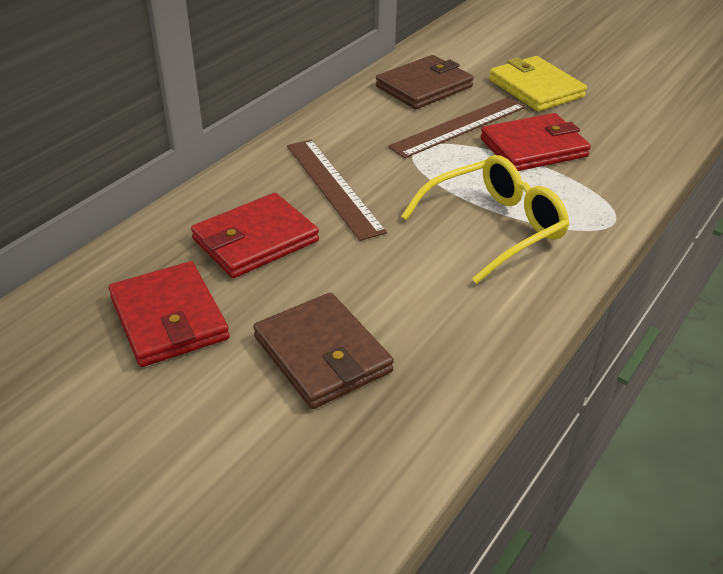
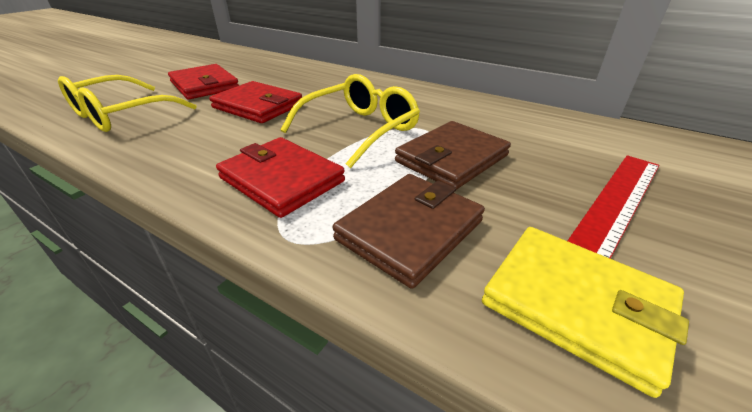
brown ruler: [287,140,387,241] [388,97,526,158] = 2 -> none = 0
red ruler: none = 0 -> [568,155,659,259] = 1
yellow glasses: [401,155,569,284] = 1 -> [58,75,197,132] [281,74,420,168] = 2

